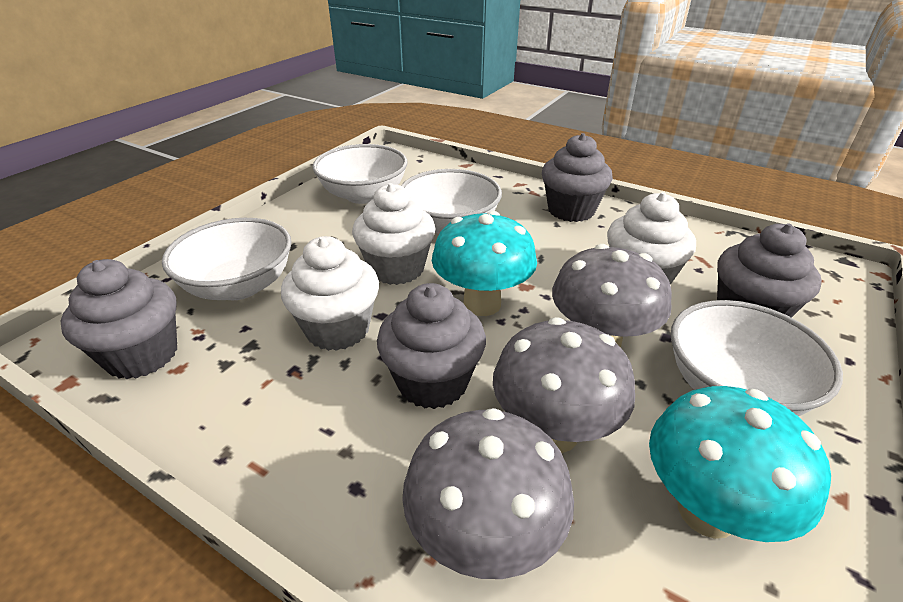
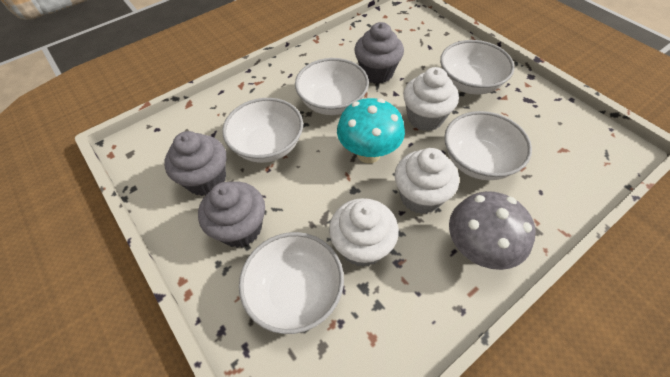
grey cupcake: [61,259,177,379] [377,283,486,409] [542,133,613,222] [717,223,822,318] = 4 -> [164,131,226,196] [198,182,265,248] [354,22,404,84] = 3
grey mushroom: [402,408,574,579] [493,317,635,453] [552,244,672,348] = 3 -> [449,191,536,270] = 1
turquoise mushroom: [432,211,537,316] [649,386,831,542] = 2 -> [337,98,405,163] = 1
white bowl: [162,218,292,300] [313,144,407,204] [401,169,502,234] [671,300,843,416] = 4 -> [222,98,303,163] [239,232,344,334] [295,58,369,115] [440,40,514,94] [444,111,532,180] = 5

